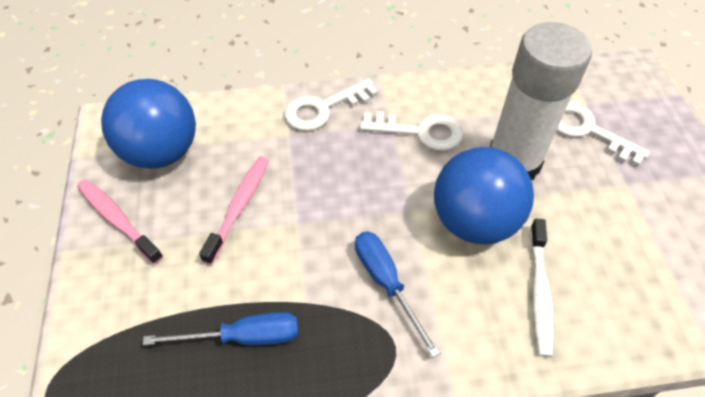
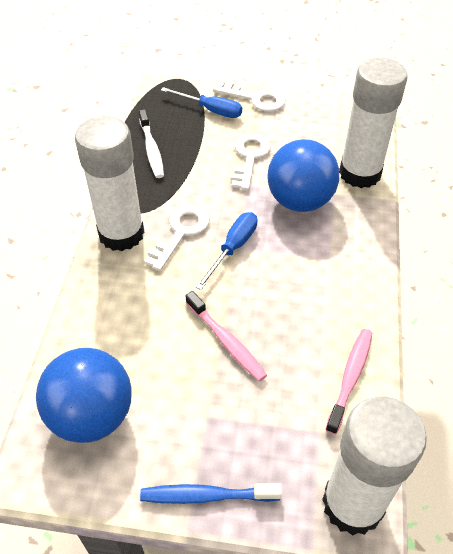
blue toothbrush: none = 0 -> [140,483,282,504] = 1
white glue stick: [490,22,592,180] = 1 -> [75,116,144,251] [322,396,427,536] [339,57,408,188] = 3

